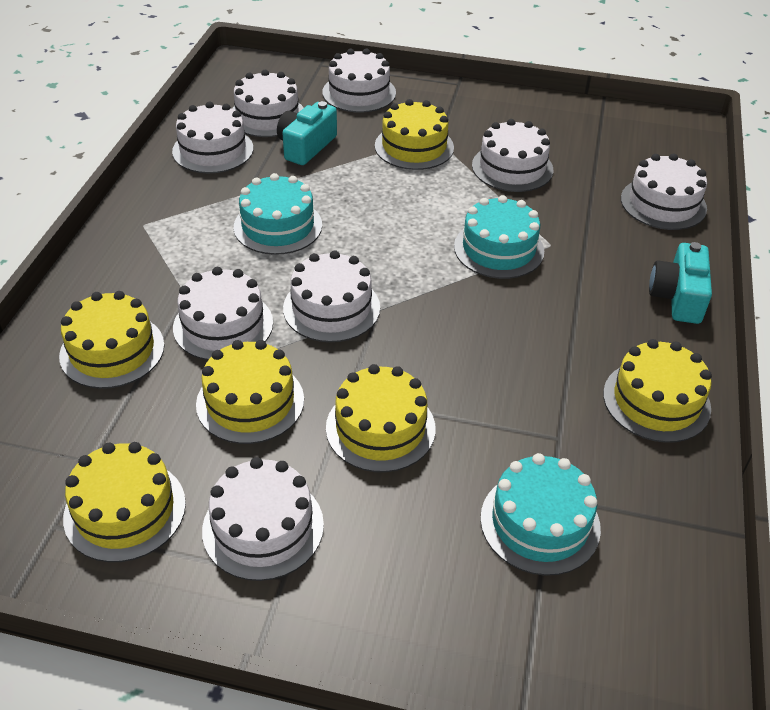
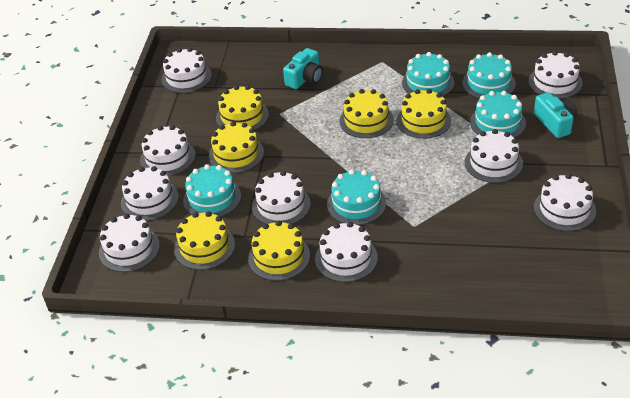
turquoise cake: [234,173,322,255] [454,195,544,279] [480,453,601,576] = 3 -> [183,164,241,217] [327,169,386,225] [402,52,454,96] [462,52,516,99] [470,91,526,138] = 5
white cake: [172,101,253,173] [173,267,273,360] [202,457,324,581] [232,70,304,137] [283,250,380,342] [322,48,396,113] [472,119,553,192] [621,153,707,230] = 8 -> [99,213,160,272] [121,166,179,221] [140,125,195,176] [161,48,212,93] [252,171,311,224] [315,222,378,282] [465,129,523,183] [529,51,583,99] [534,174,596,231] = 9

